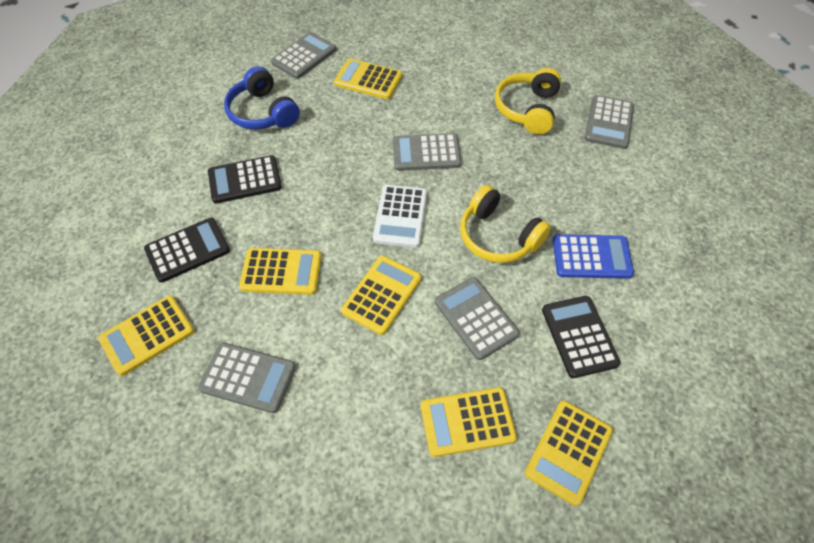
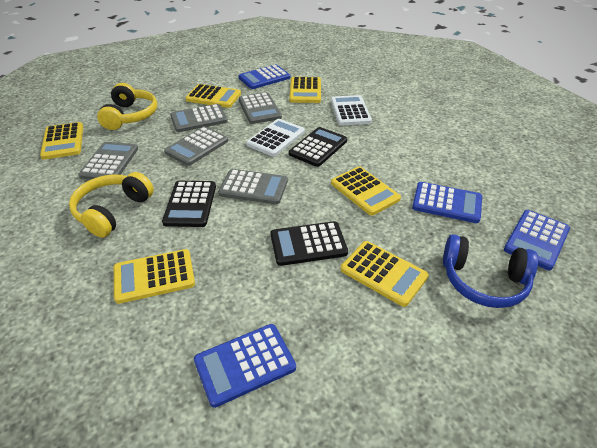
blue calculator: [553,234,634,279] = 1 -> [194,324,296,408] [239,65,290,89] [412,182,482,223] [504,210,570,270] = 4
white calculator: [373,185,427,248] = 1 -> [246,119,305,157] [331,95,372,126] = 2

